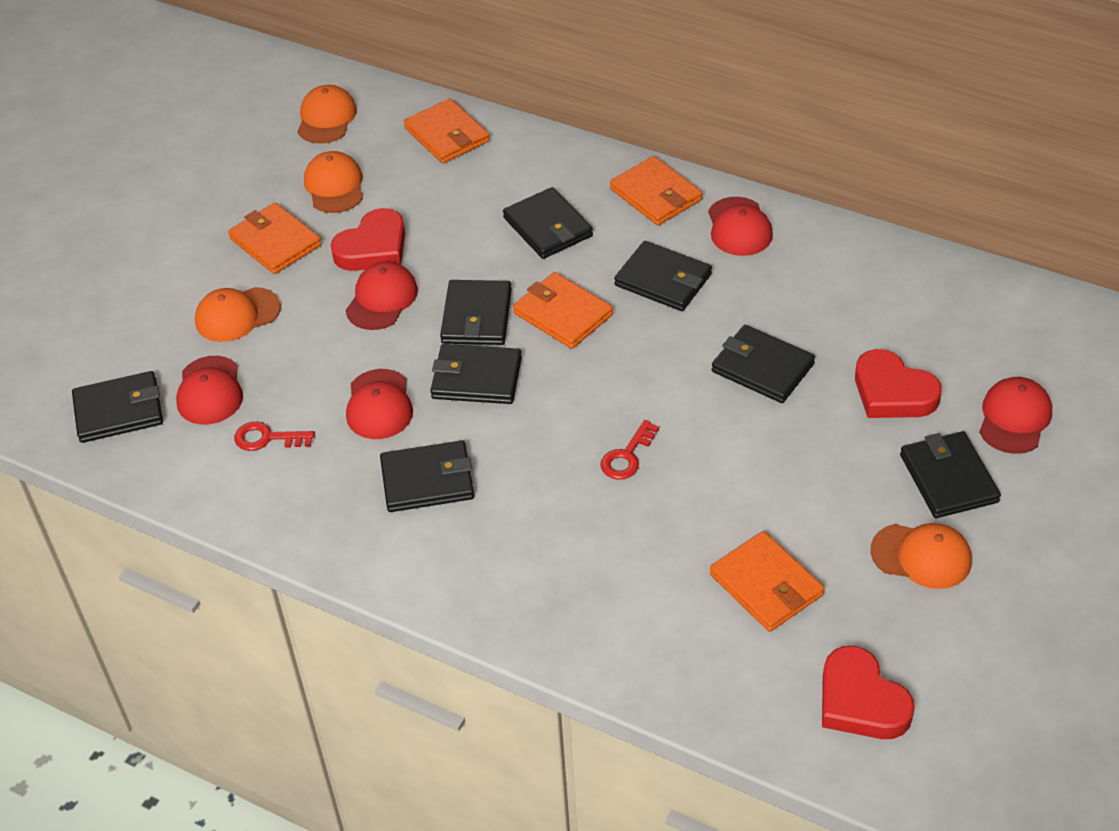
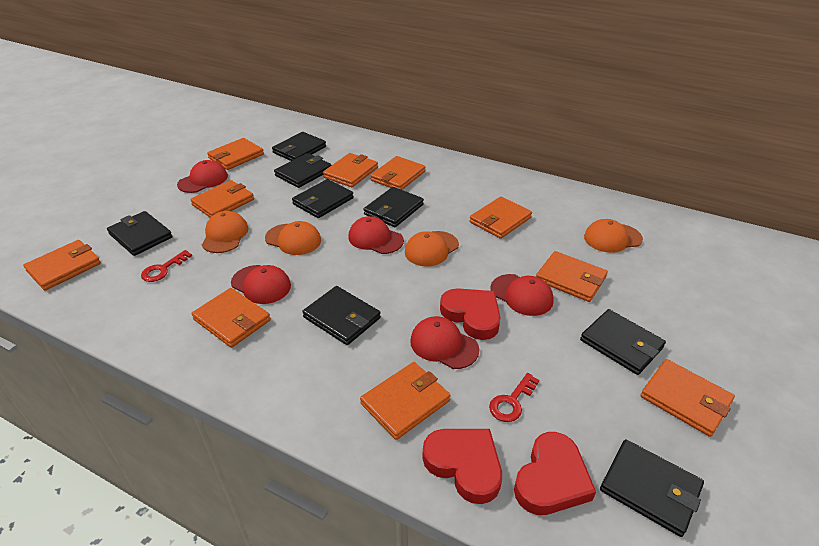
orange wallet: [228,203,322,274] [404,98,490,163] [513,272,613,349] [610,156,702,225] [710,531,824,632] = 5 -> [23,240,101,291] [190,180,254,218] [191,288,271,348] [207,138,264,170] [323,153,378,187] [360,362,451,440] [370,156,425,190] [469,196,532,239] [536,251,608,302] [641,359,735,437] = 10

